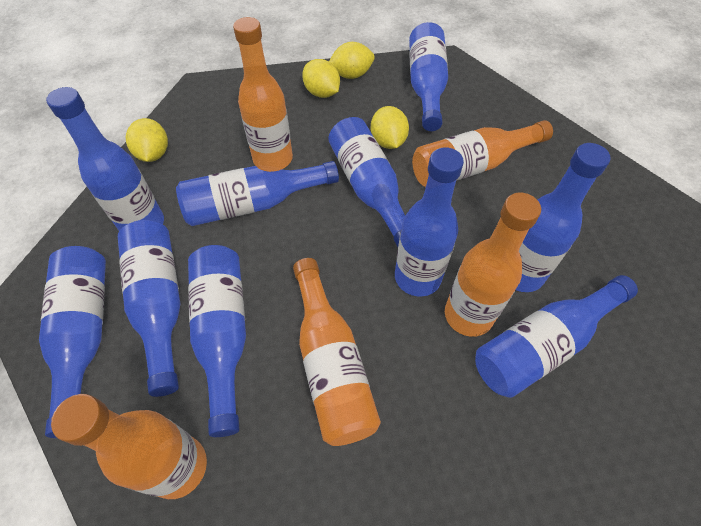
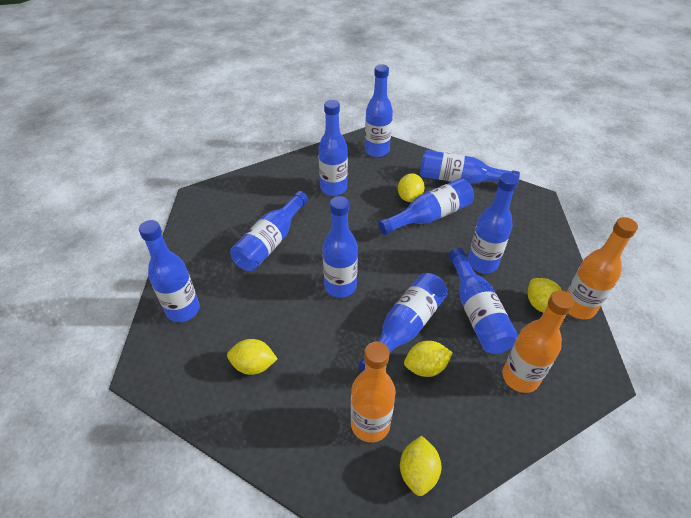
orange bottle: [51,394,207,499] [233,17,293,169] [293,258,381,446] [412,120,553,187] [445,193,541,337] = 5 -> [351,342,396,442] [502,290,574,393] [566,217,638,320] = 3
yellow lemon: [126,118,168,162] [302,59,340,98] [329,42,375,79] [371,106,409,149] = 4 -> [227,339,277,375] [398,173,424,202] [400,435,442,496] [404,341,453,377] [528,278,562,313] = 5

